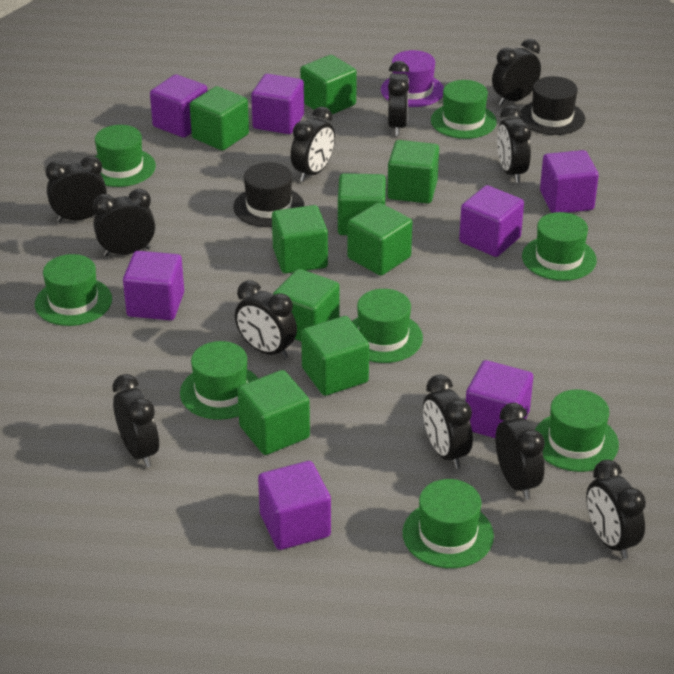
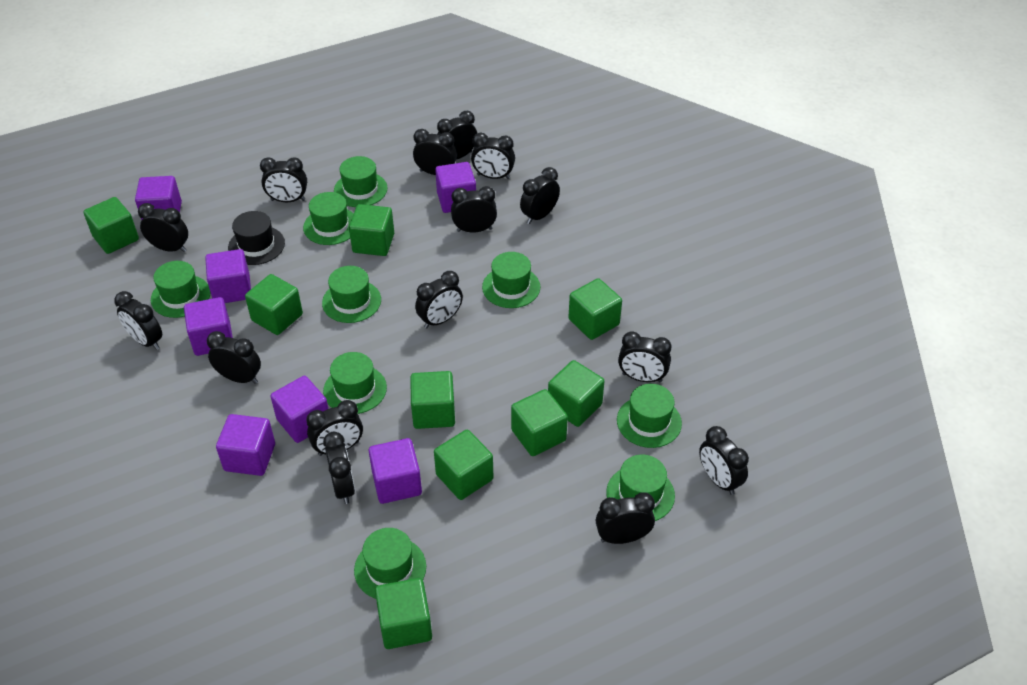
black clock: [46,156,107,222] [93,189,155,256] [112,374,159,467] [235,280,297,359] [291,107,335,182] [388,61,409,136] [423,375,473,469] [492,39,541,106] [495,403,545,500] [497,105,531,183] [586,460,646,559] = 11 -> [114,291,162,350] [138,203,188,252] [207,331,261,384] [260,157,307,202] [306,400,363,456] [323,432,355,504] [413,129,457,175] [415,271,463,329] [437,111,477,159] [451,186,497,233] [471,132,515,179] [520,167,560,224] [596,493,655,544] [618,331,671,382] [699,426,749,495] = 15
black hat: [233,162,304,227] [519,76,585,135] = 2 -> [228,211,285,265] = 1
green hat: [35,254,112,326] [95,125,156,187] [180,341,259,420] [352,289,423,363] [403,479,494,568] [431,80,497,139] [522,212,597,281] [535,389,619,472] = 8 -> [151,261,210,318] [303,192,354,245] [322,266,381,323] [323,352,387,414] [334,156,388,207] [354,528,426,599] [482,252,540,308] [606,455,675,521] [617,384,682,448] = 9
purple hat: [381,50,444,107] = 1 -> none = 0

